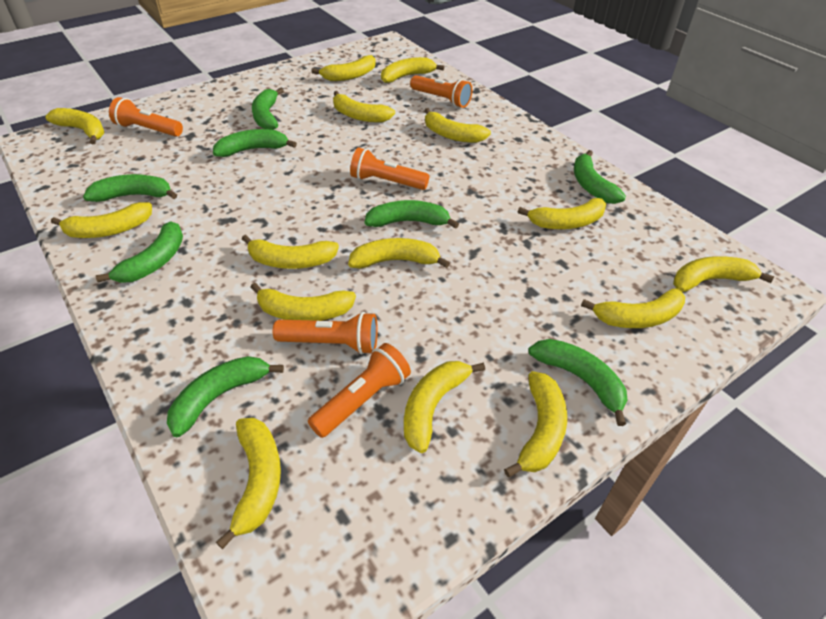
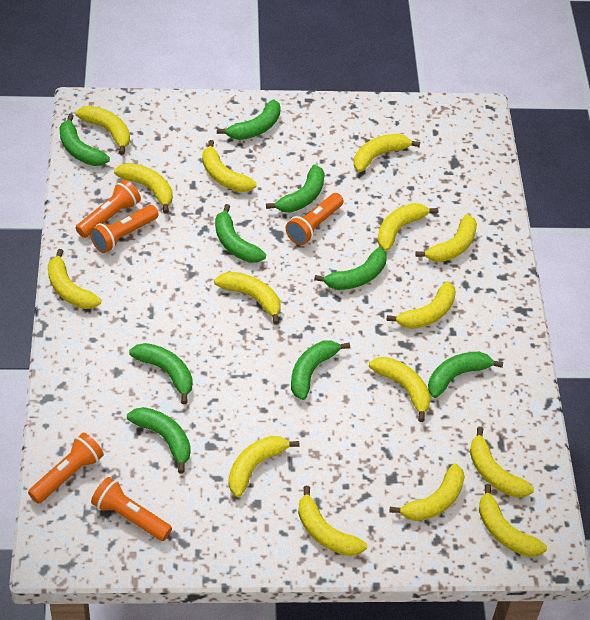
green banana: [83,174,177,202] [96,221,183,283] [167,356,284,437] [213,129,297,157] [252,88,284,130] [365,200,459,229] [528,339,627,426] [574,150,626,204] = 8 -> [59,114,110,166] [127,407,191,474] [129,343,193,404] [215,204,266,263] [217,99,281,140] [266,165,325,213] [291,341,350,400] [314,247,387,290] [428,352,503,398] = 9

